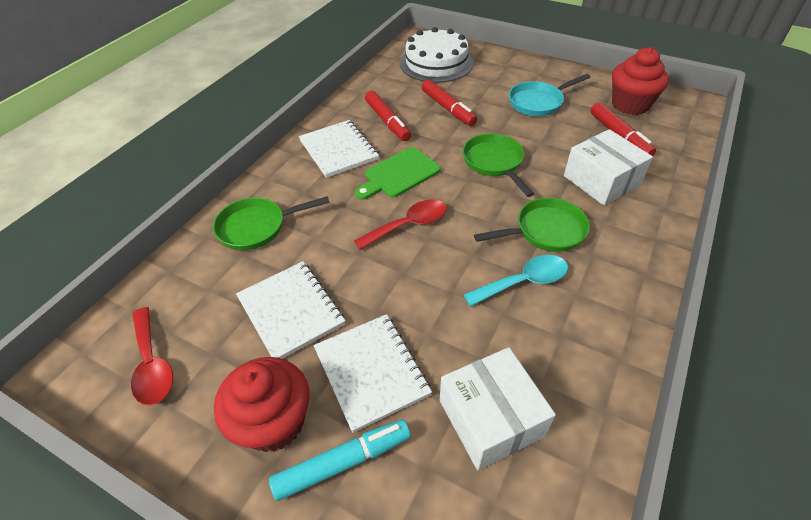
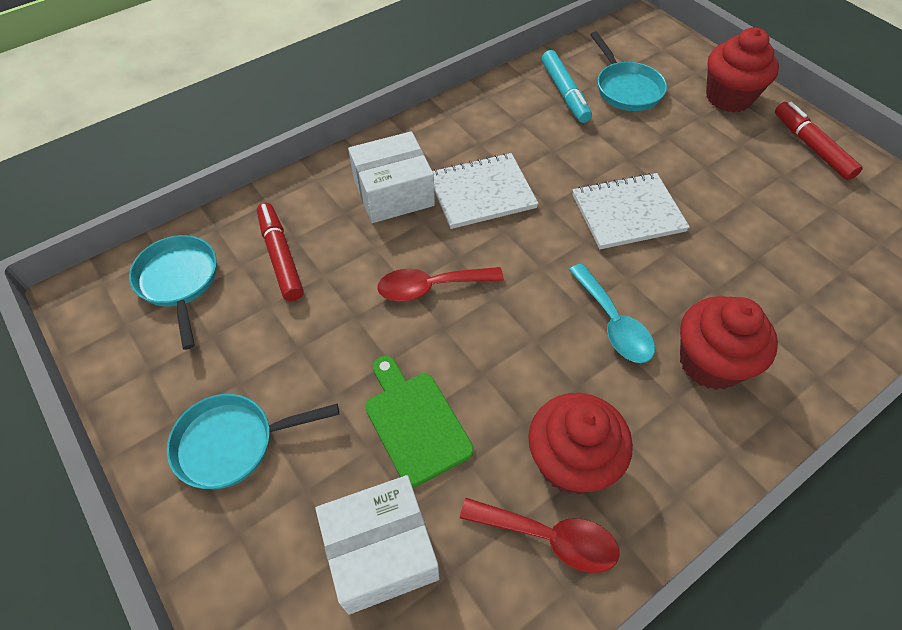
green pan: [213,196,330,250] [463,133,534,197] [474,198,590,252] = 3 -> none = 0
red cupcake: [214,357,310,452] [612,47,669,115] = 2 -> [528,393,633,494] [680,296,778,390] [706,27,779,112] = 3
red marker: [365,91,411,141] [422,80,477,126] [590,102,656,156] = 3 -> [257,203,304,301] [775,102,863,181] = 2
turquoise pan: [509,74,590,116] = 1 -> [129,235,217,350] [167,394,339,489] [590,31,667,111] = 3
white cake: [400,27,473,83] = 1 -> none = 0
white notebook: [236,261,345,359] [299,120,379,178] [314,314,432,433] = 3 -> [432,153,539,229] [572,173,690,249] = 2

